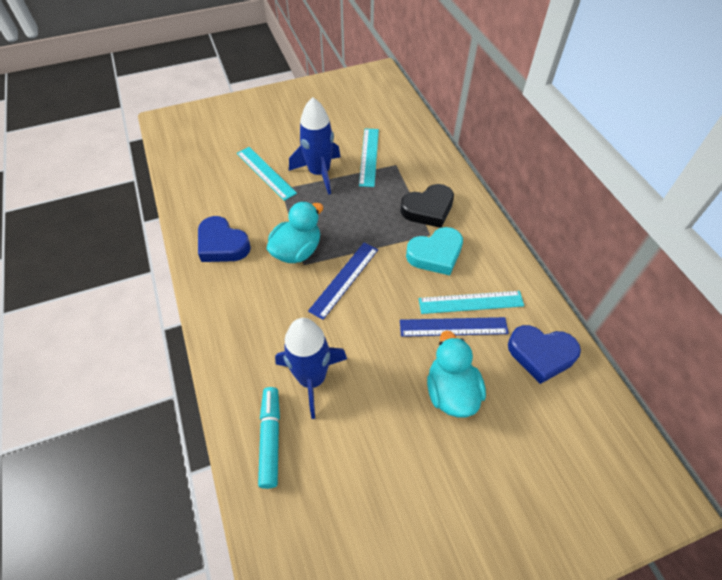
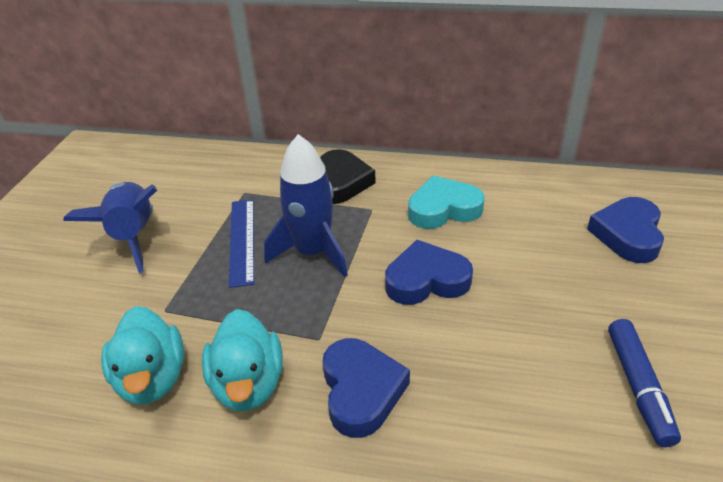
blue heart: [198,216,251,262] [508,325,581,384] = 2 -> [322,338,410,438] [385,240,473,305] [587,197,664,263] = 3
blue marker: none = 0 -> [608,319,681,447] = 1
blue ruler: [308,243,378,320] [400,317,509,337] = 2 -> [229,199,254,288] = 1
turquoise marker: [258,387,280,489] = 1 -> none = 0
turquoise ruler: [237,147,297,201] [359,128,379,187] [419,291,524,314] = 3 -> none = 0

